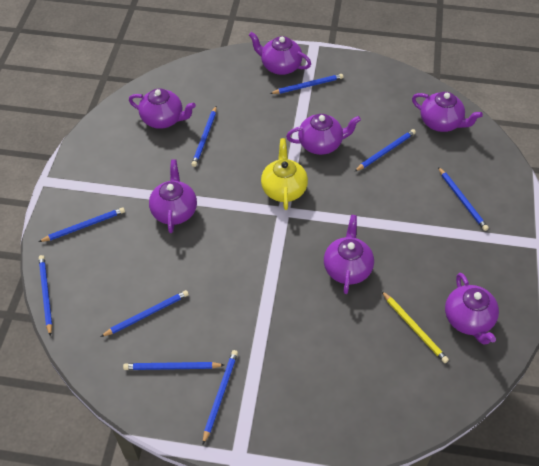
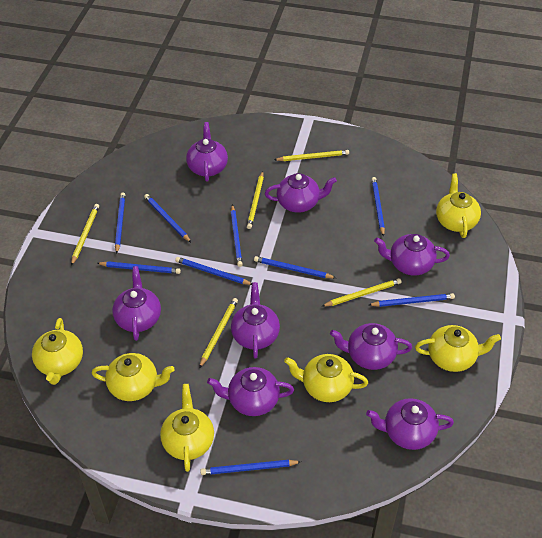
purple teapot: [129,88,196,129] [149,159,197,233] [249,32,311,75] [286,114,361,155] [324,215,374,294] [412,92,483,132] [445,273,499,344] = 7 -> [112,266,161,341] [186,122,228,182] [207,367,294,416] [231,282,280,359] [265,173,337,213] [330,323,412,370] [366,398,454,450] [374,234,450,275] = 8
yellow pencil: [382,291,449,363] = 1 -> [71,204,99,266] [199,298,238,368] [247,171,264,229] [274,150,349,161] [321,278,401,307] = 5
yellow teapot: [261,138,308,210] = 1 -> [32,318,83,385] [91,353,175,401] [160,384,214,472] [284,354,368,402] [415,325,501,372] [436,173,481,238] = 6

